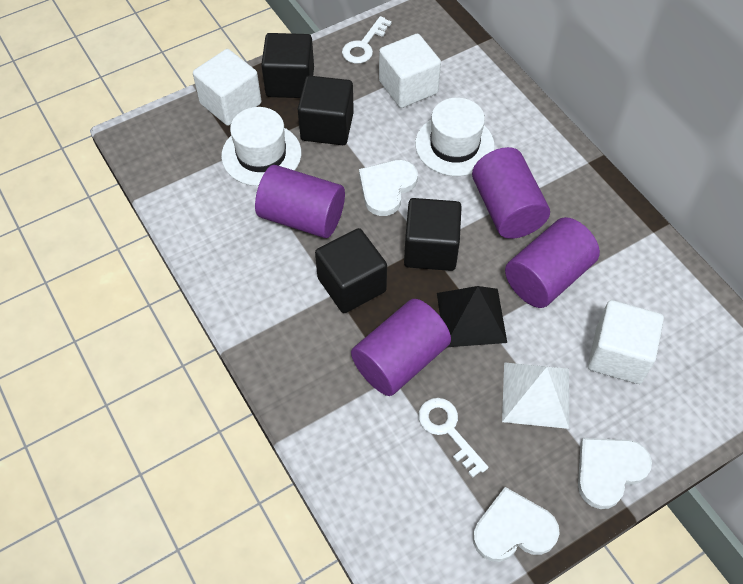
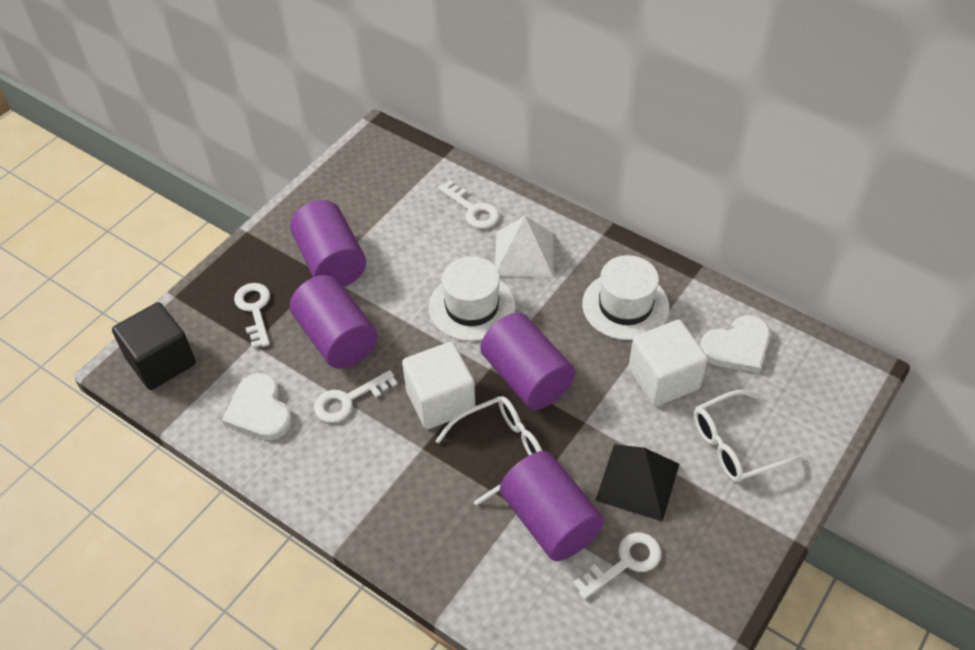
black cube: [261,33,314,98] [298,76,354,145] [315,228,387,313] [404,198,462,271] = 4 -> [112,302,196,390] = 1
white cube: [193,49,261,126] [379,34,441,108] [588,300,664,384] = 3 -> [402,342,475,429] [629,320,708,406] = 2
white glasses: none = 0 -> [435,396,542,506] [694,390,804,483] = 2
white heart: [359,160,418,216] [473,487,560,562] [578,438,652,509] = 3 -> [222,373,292,440] [700,315,770,373] = 2
white key: [342,16,392,64] [418,398,488,478] = 2 -> [234,283,270,348] [314,370,398,423] [438,180,499,229] [573,532,661,600] = 4

